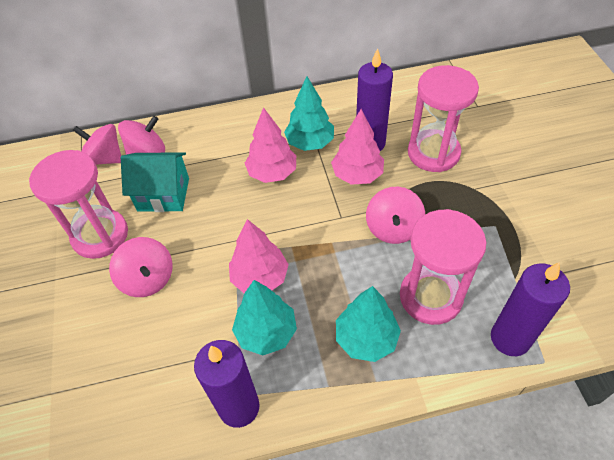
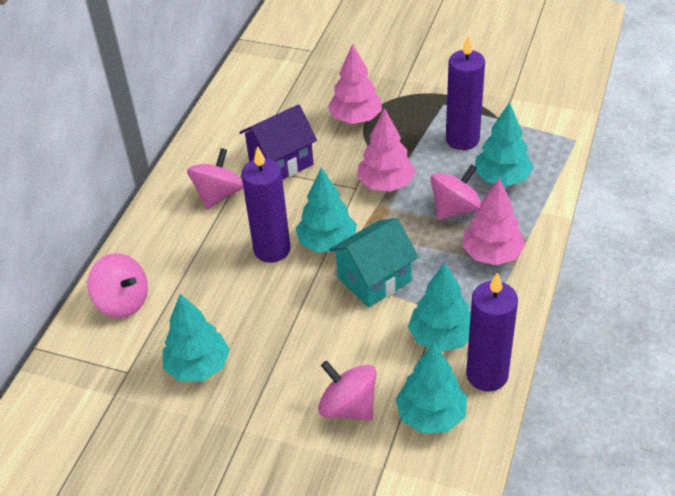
pink hourglass: [29,150,128,259] [400,209,486,325] [408,65,479,172] = 3 -> none = 0
purple house: none = 0 -> [239,104,317,180] = 1
turquoise tree: [232,280,297,355] [284,76,334,151] [336,286,401,362] = 3 -> [162,294,230,381] [296,167,357,253] [395,343,467,433] [408,262,471,352] [475,102,533,186] = 5

